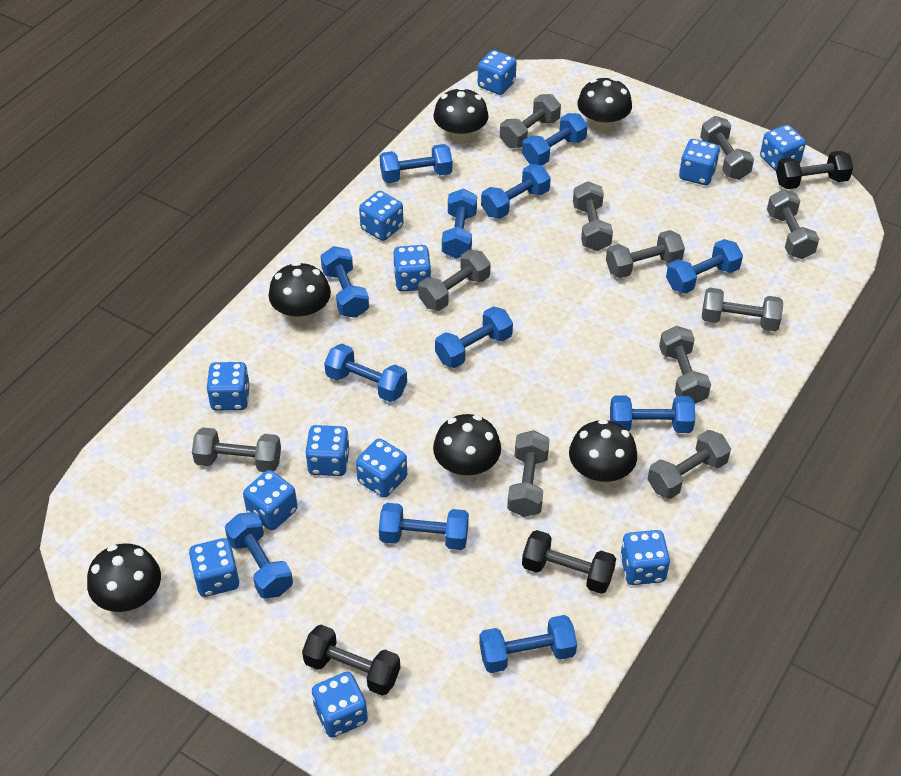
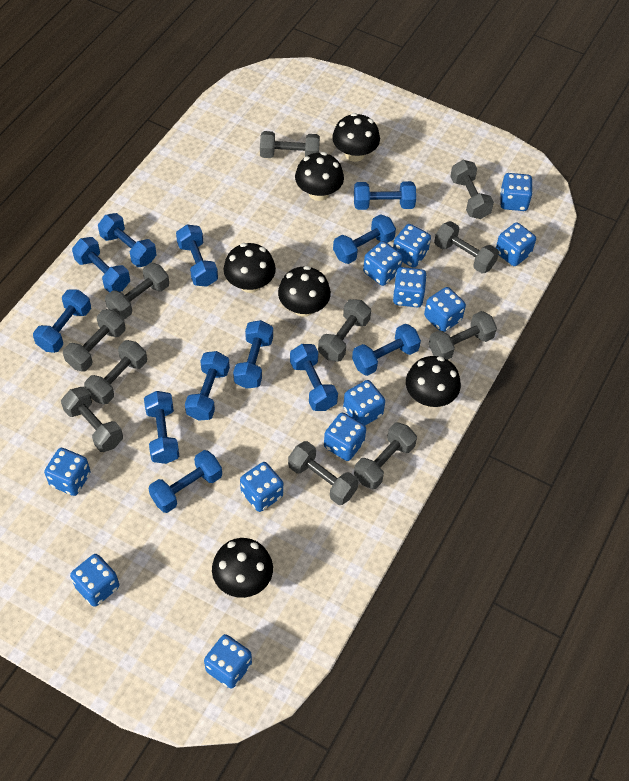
black dumbbell: [302,625,400,696] [522,530,616,594] [776,151,853,189] = 3 -> none = 0

